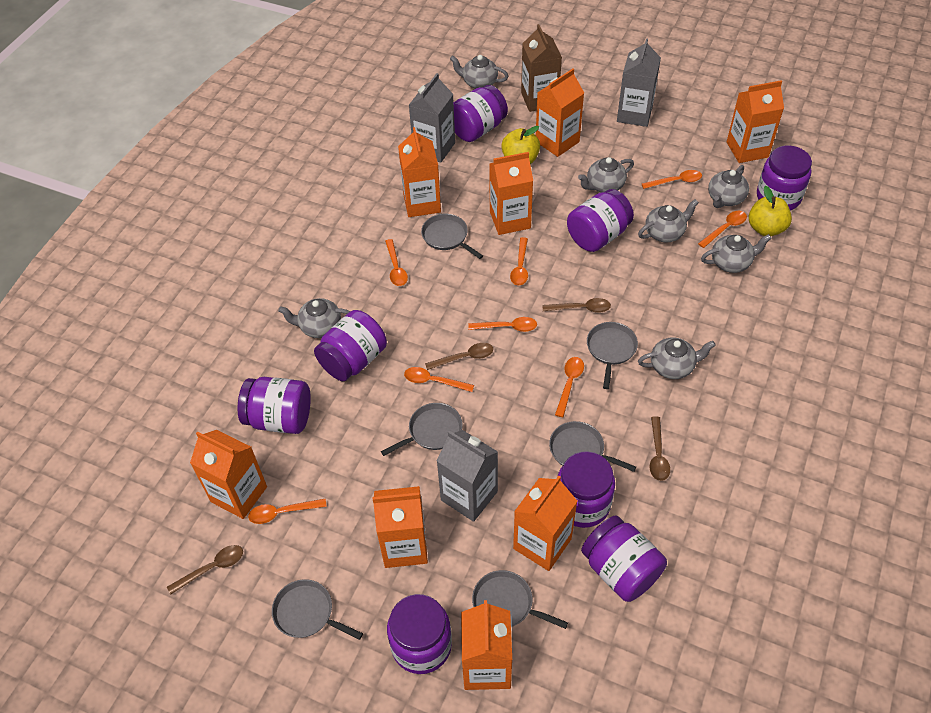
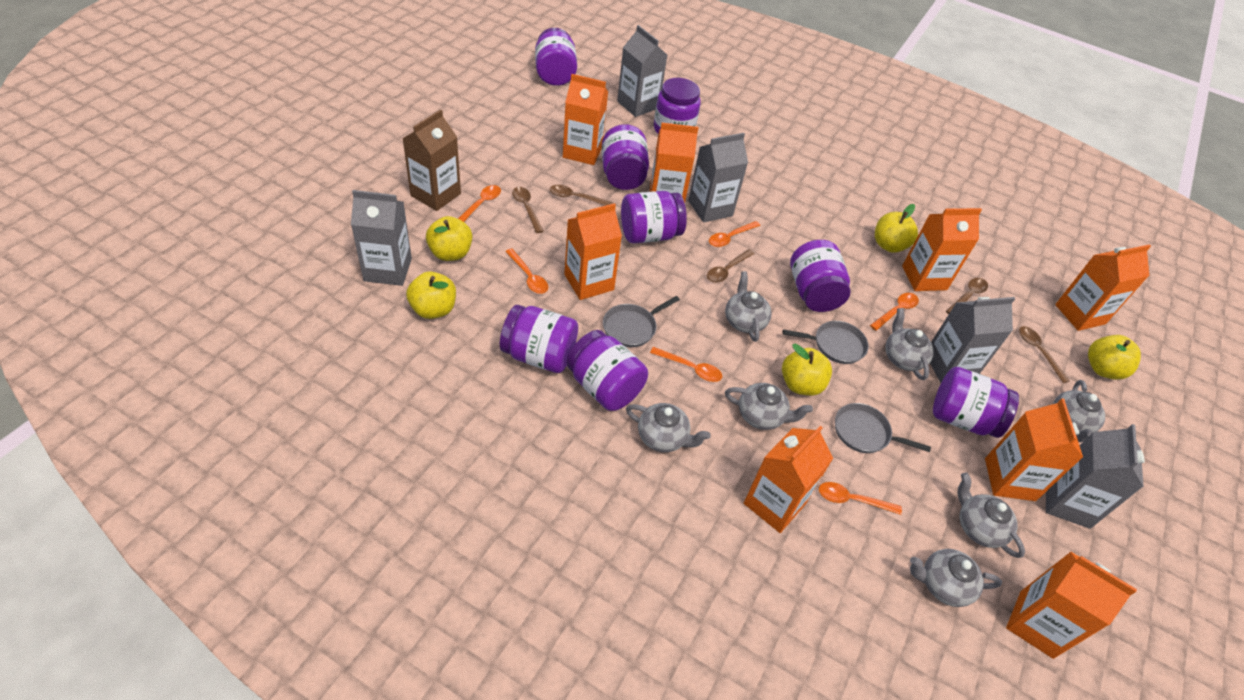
brown spoon: [167,545,243,595] [425,343,493,370] [542,298,611,313] [649,416,670,481] = 4 -> [512,187,544,233] [549,185,613,206] [707,249,754,283] [946,278,988,314] [1019,326,1070,383] = 5
grey carton: [409,73,455,163] [437,430,498,522] [617,38,661,127] = 3 -> [351,190,412,286] [617,25,667,117] [688,133,748,223] [930,297,1015,383] [1046,424,1145,529] = 5
grey pan: [272,579,363,640] [381,403,463,456] [421,214,483,259] [472,570,568,629] [549,421,636,472] [587,322,638,389] = 6 -> [603,296,680,347] [783,321,869,364] [835,403,931,453] = 3
orange spoon: [248,499,327,524] [385,239,408,286] [404,367,474,392] [468,317,537,332] [510,237,528,285] [555,357,584,417] [642,170,702,189] [698,211,747,248] = 8 -> [458,185,501,222] [505,249,548,294] [650,347,722,382] [709,221,760,247] [819,482,902,515] [870,293,919,331] = 6
yellow apple: [501,126,540,164] [749,186,792,236] = 2 -> [406,271,456,319] [426,216,472,261] [782,344,832,396] [875,204,918,253] [1088,335,1141,380] = 5

